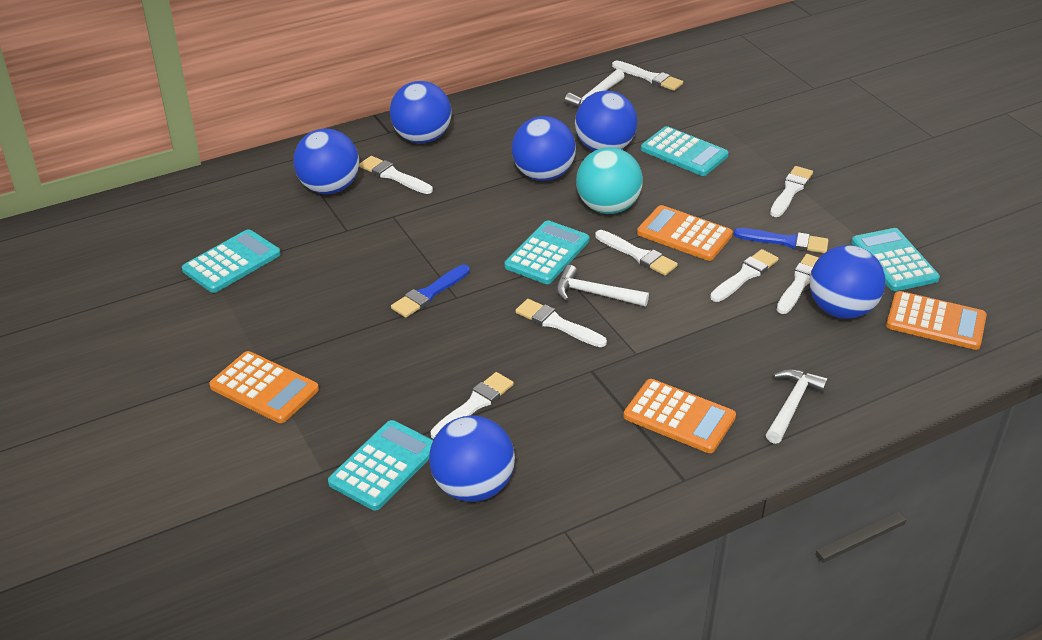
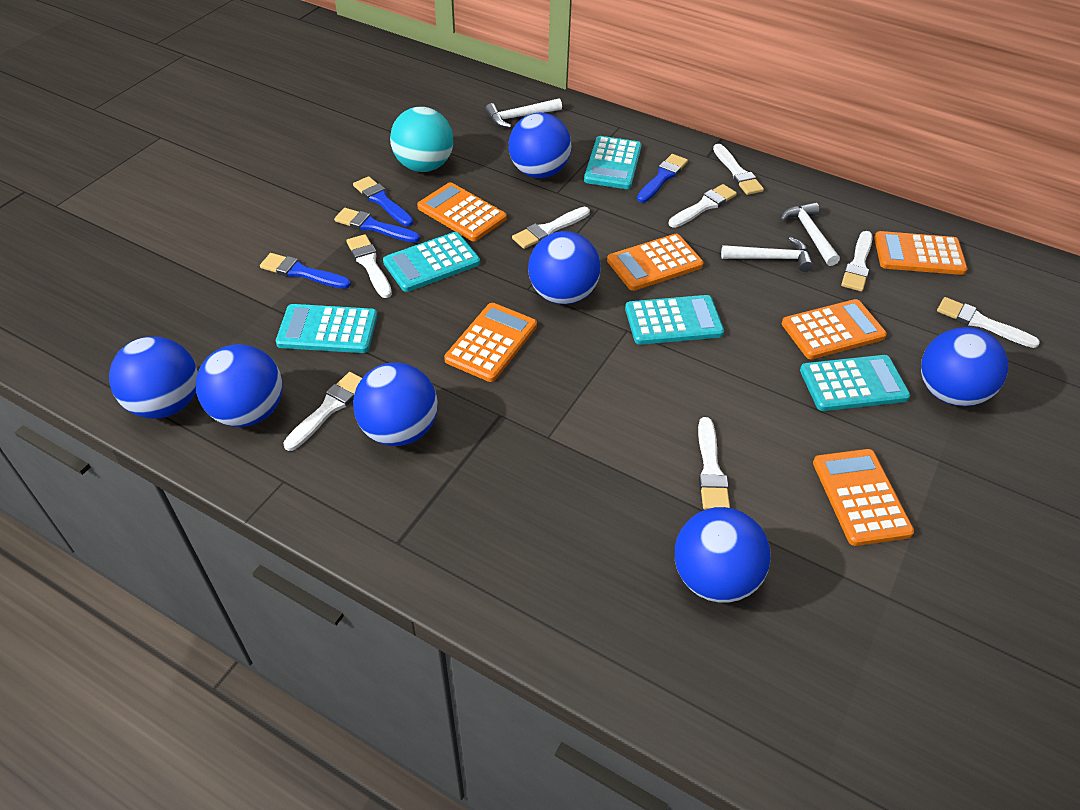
blue ball: [294,129,359,194] [390,81,452,143] [429,415,515,502] [511,116,576,181] [575,91,637,151] [810,245,885,319] = 6 -> [109,337,198,419] [196,344,283,427] [353,363,438,446] [509,113,571,178] [528,231,601,304] [675,507,771,603] [921,327,1008,406] = 7
blue brush: [391,265,470,318] [734,228,829,253] = 2 -> [260,253,351,289] [334,208,420,243] [353,176,413,227] [637,154,688,203] = 4
orange calculator: [209,351,319,423] [623,379,736,453] [637,205,733,261] [886,291,987,350] = 4 -> [417,182,507,241] [444,303,537,382] [607,234,704,291] [782,299,887,359] [813,449,914,546] [874,231,967,275] = 6

